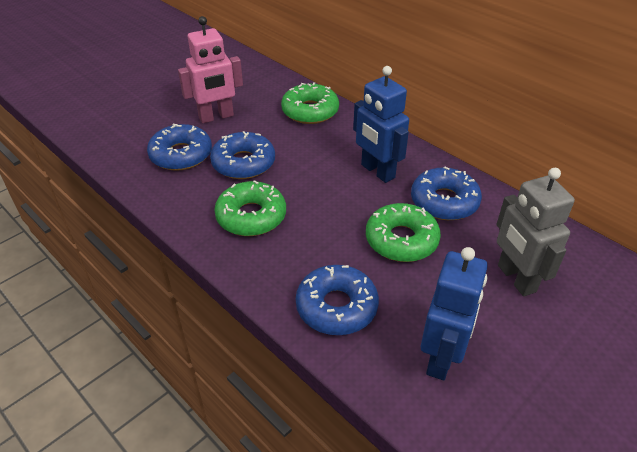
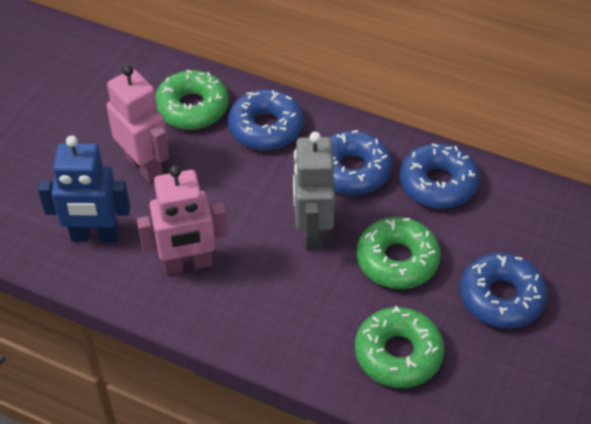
blue robot: [353,66,409,183] [421,247,488,380] = 2 -> [37,135,130,242] = 1
pink robot: [178,16,243,123] = 1 -> [106,65,169,183] [137,165,228,275] = 2

